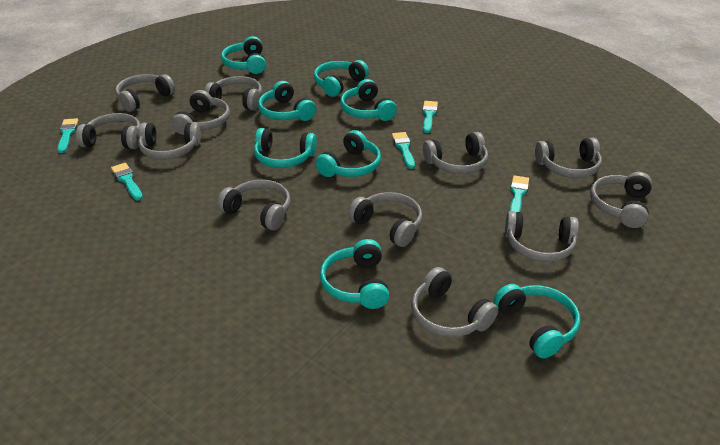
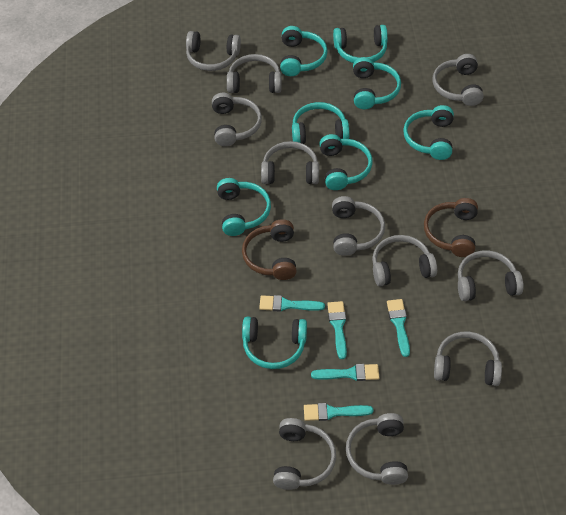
brown headphones: none = 0 -> [242,219,297,280] [424,198,478,257] = 2
grey headphones: [76,113,140,149] [115,74,175,112] [138,123,201,160] [171,90,230,135] [204,76,262,110] [217,180,291,230] [348,192,422,247] [411,267,498,337] [423,132,488,174] [505,211,579,262] [535,138,602,178] [590,172,652,228] = 12 -> [186,31,241,71] [212,93,262,146] [227,54,281,93] [261,141,319,184] [273,418,336,490] [332,196,385,256] [346,413,408,485] [372,235,437,286] [433,54,483,106] [434,332,502,386] [458,250,524,301] = 11

